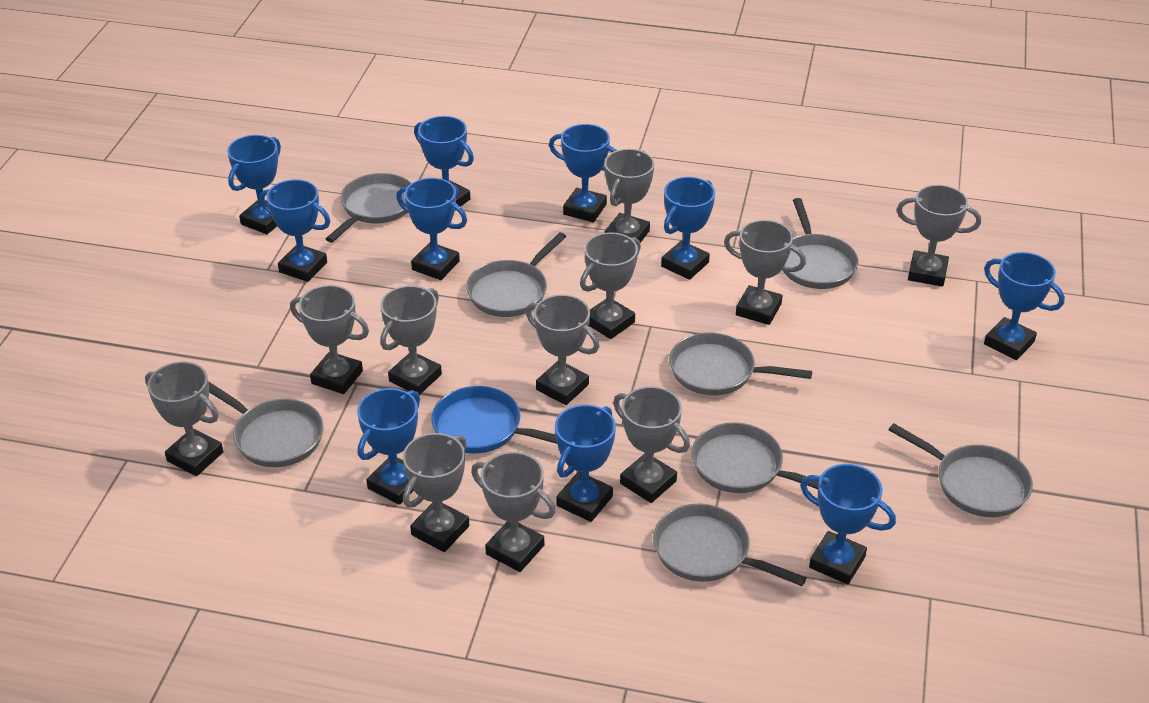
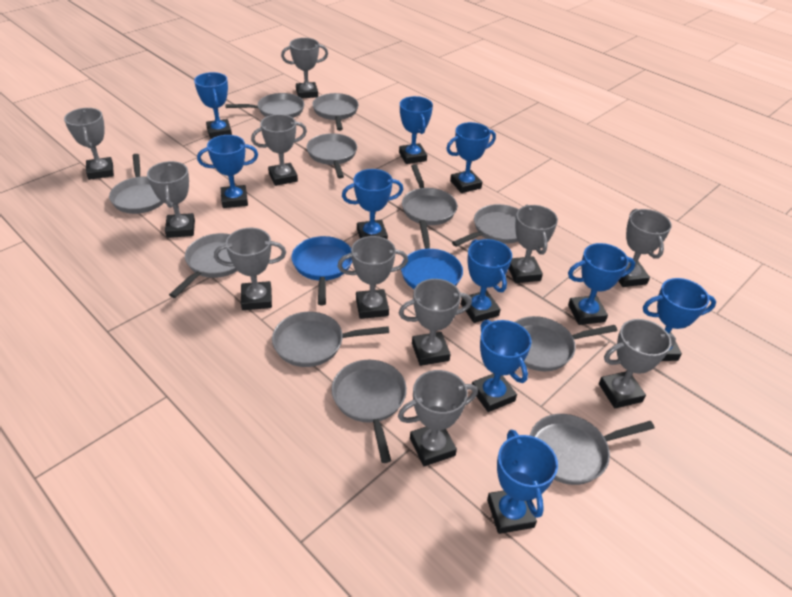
blue pan: [431,386,557,453] = 1 -> [291,236,352,305] [401,220,463,289] = 2
grey pan: [208,381,324,467] [326,173,411,243] [466,232,566,317] [653,504,806,586] [669,332,812,395] [692,422,819,493] [783,198,858,289] [889,423,1033,517] = 8 -> [109,154,164,214] [169,233,238,298] [225,93,304,118] [272,312,389,367] [307,133,357,178] [312,93,359,131] [331,360,407,463] [402,164,457,225] [452,204,519,247] [515,316,617,371] [530,414,655,485] = 11

